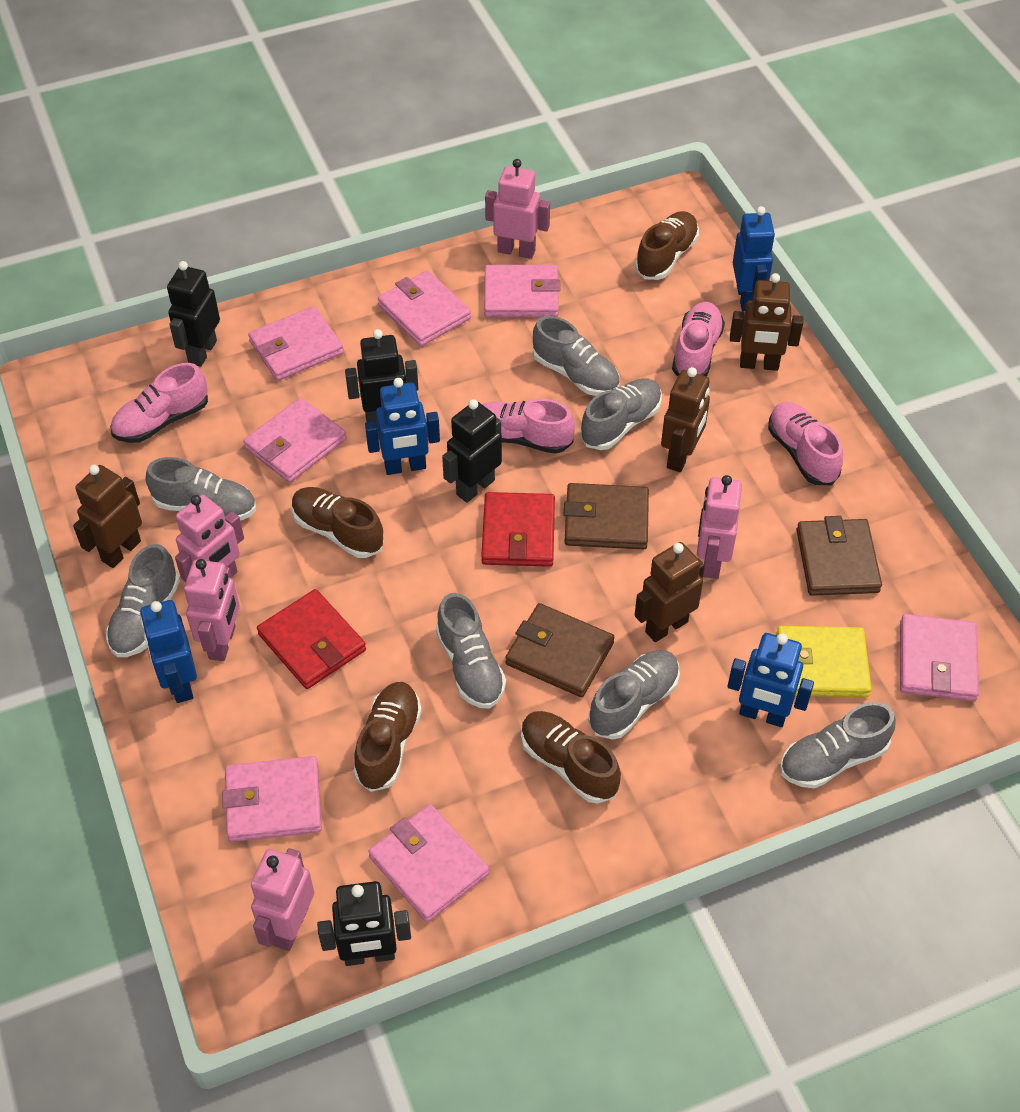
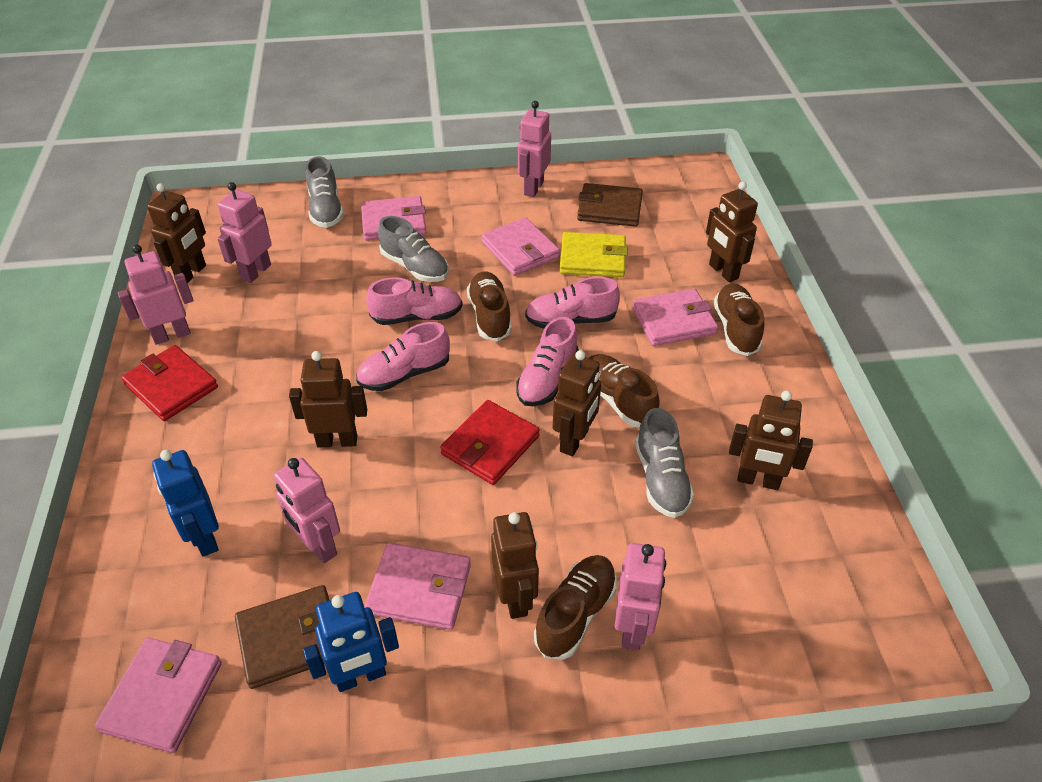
black robot: [167,261,220,367] [317,881,411,966] [345,329,419,424] [442,399,502,503] = 4 -> none = 0
blue robot: [140,600,197,703] [365,378,440,475] [728,633,814,727] [733,206,775,311] = 4 -> [152,450,219,557] [303,592,399,692] = 2
brown robot: [73,465,142,568] [635,542,705,642] [661,367,710,472] [730,273,803,371] = 4 -> [147,183,206,283] [289,351,367,448] [491,512,539,619] [553,350,601,456] [706,182,758,282] [729,391,813,490] = 6
brown wallet: [505,603,614,697] [564,483,649,549] [797,516,882,596] = 3 -> [235,585,329,689] [577,183,643,227] = 2
grey shoe: [106,544,180,657] [146,457,256,521] [436,593,506,709] [533,316,620,396] [580,378,662,450] [588,650,680,740] [780,702,896,788] = 7 -> [306,156,344,228] [378,216,449,282] [635,408,694,518] = 3
pink wallet: [222,756,322,842] [244,398,346,483] [248,306,344,381] [368,804,489,922] [378,270,471,346] [484,265,561,317] [900,614,979,701] = 7 -> [95,637,222,753] [361,196,426,241] [365,543,471,630] [481,217,560,276] [632,289,718,346] = 5

